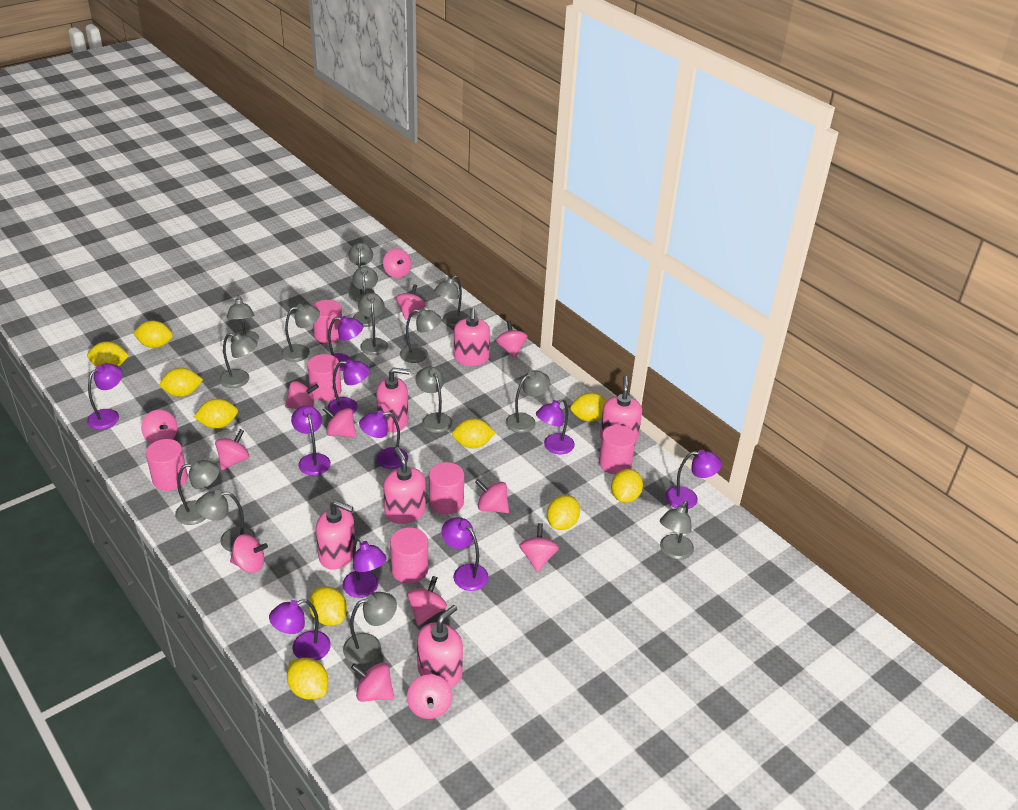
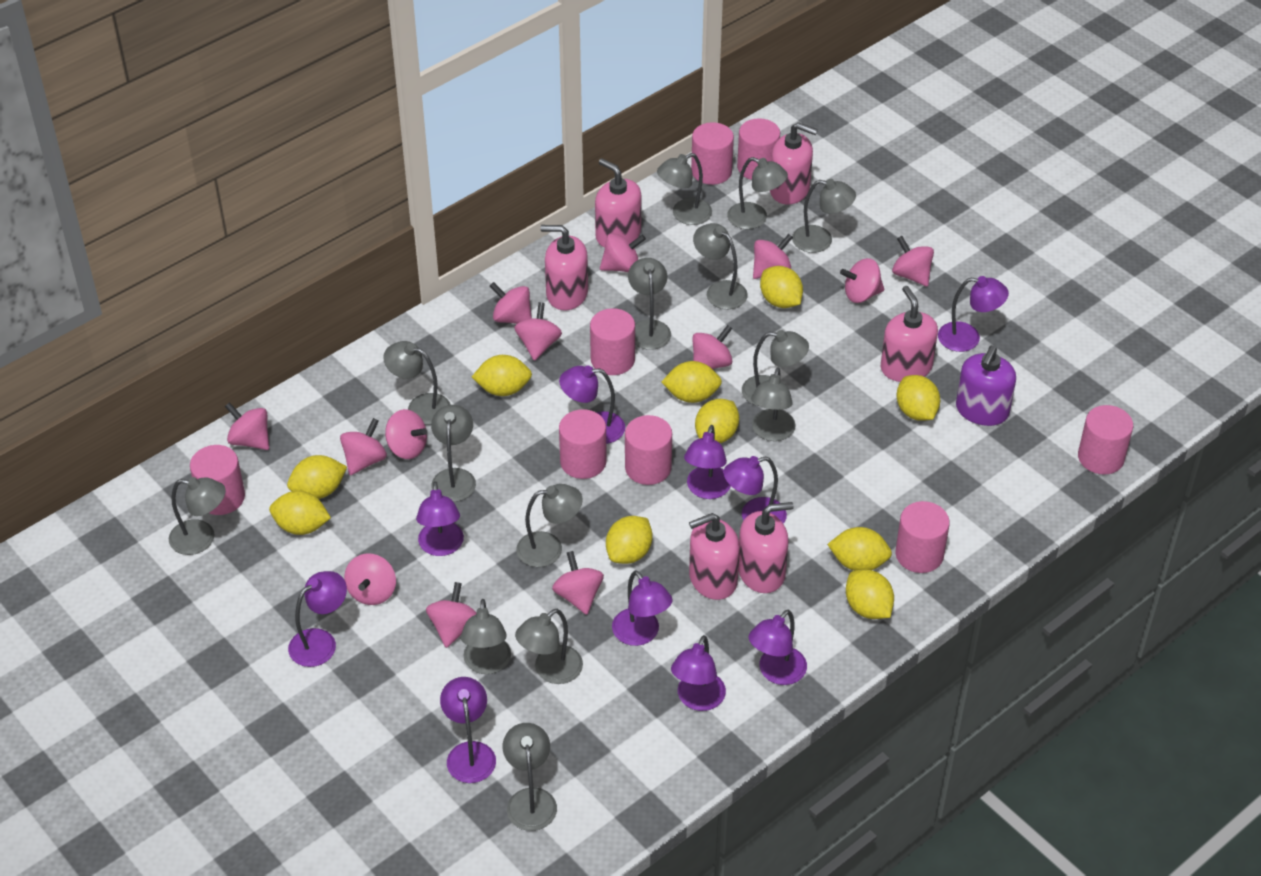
pink cylinder: [146,439,188,491] [307,354,341,401] [313,300,342,344] [390,527,428,583] [429,462,464,515] [599,425,636,475] = 6 -> [190,445,245,515] [559,409,607,479] [590,308,635,375] [625,415,672,485] [691,122,734,185] [737,118,780,180] [895,501,950,573] [1078,405,1133,475] = 8
purple soap dispenser: none = 0 -> [956,345,1016,426] = 1

